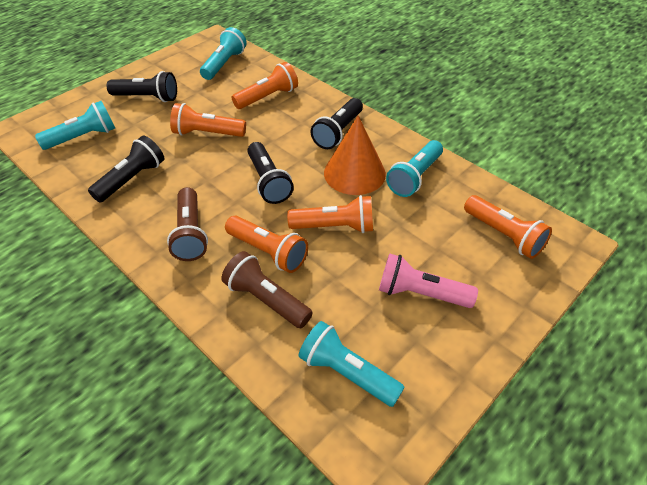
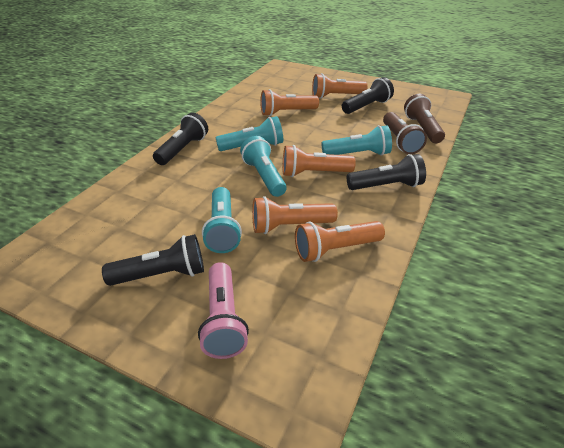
orange cone: [324,115,386,195] = 1 -> none = 0

